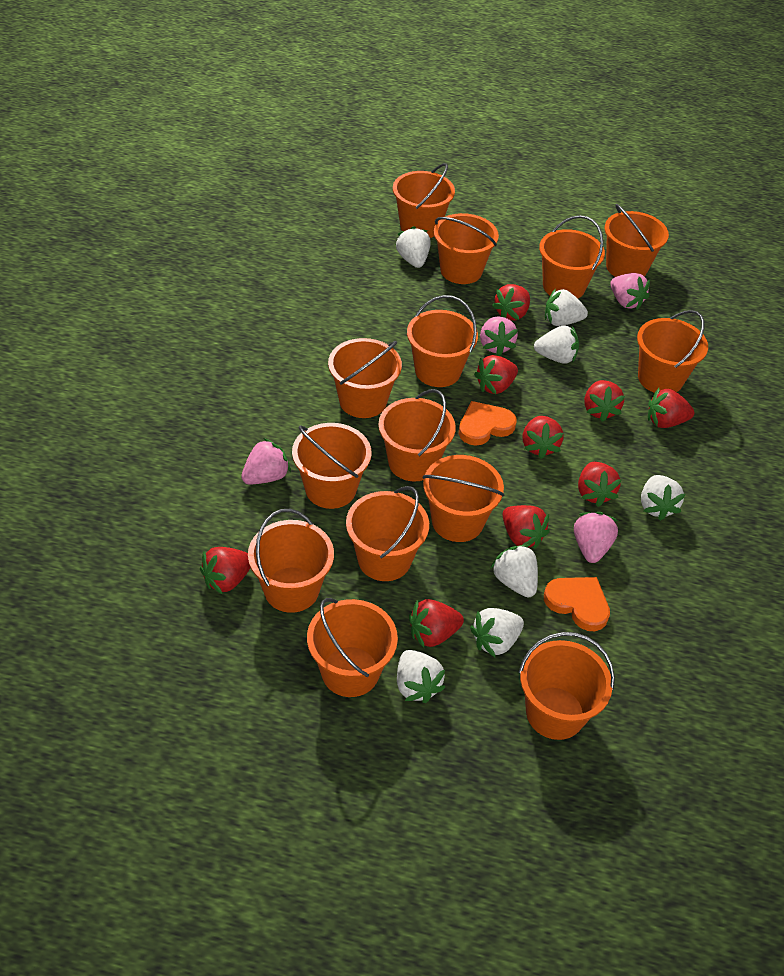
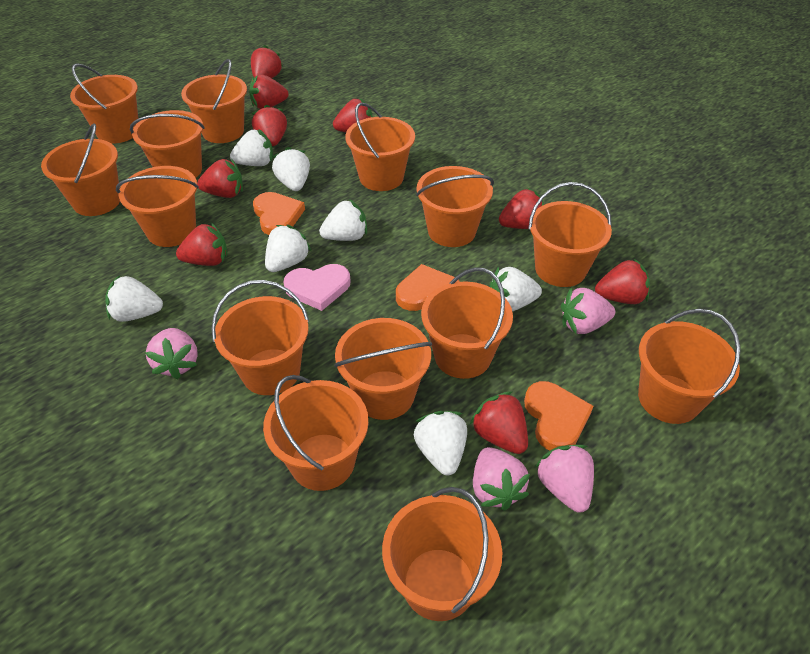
orange heart: [459,401,517,446] [544,577,610,631] = 2 -> [253,192,305,235] [396,264,460,311] [524,381,593,450] = 3
pink heart: none = 0 -> [283,264,350,311] = 1

